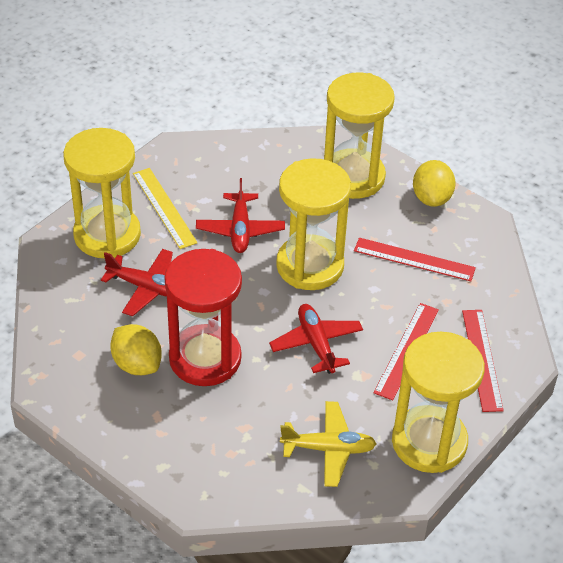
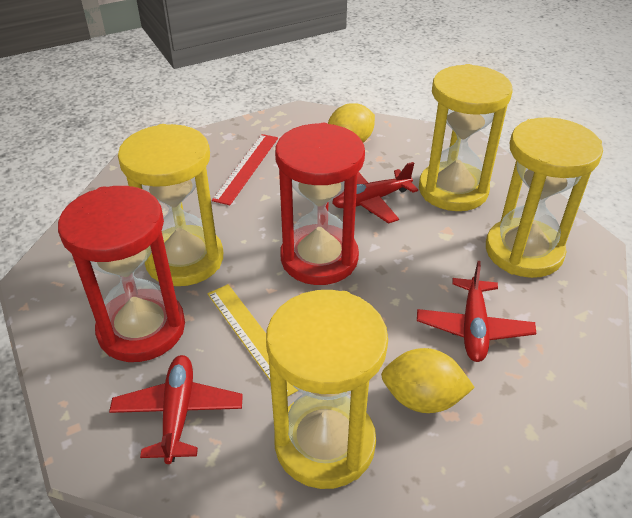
red hourglass: [164,249,242,386] = 1 -> [58,186,185,362] [275,123,365,285] = 2
red ruler: [354,238,476,281] [373,303,439,400] [462,310,504,412] = 3 -> [212,134,278,205] = 1
yellow plane: [280,401,376,487] = 1 -> none = 0

